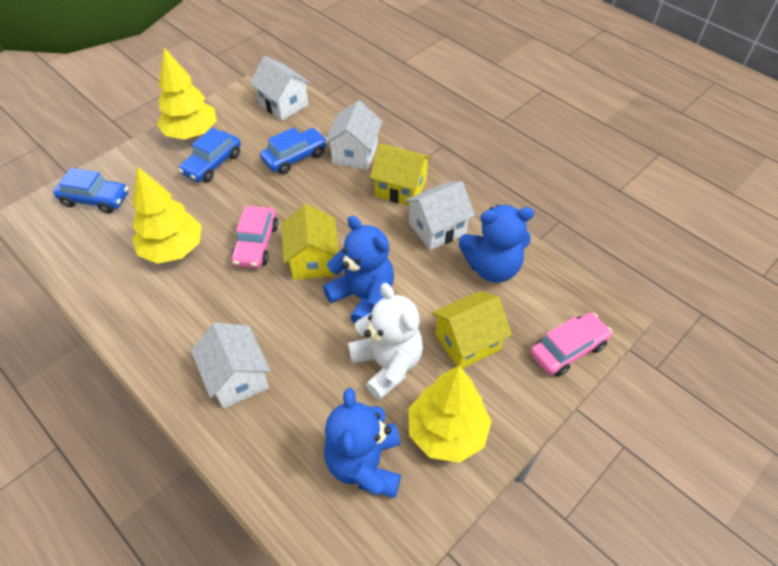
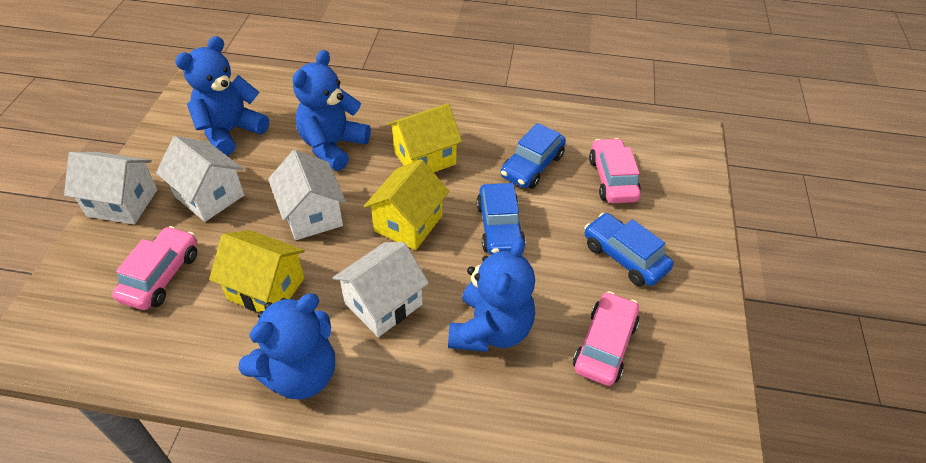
blue teddy bear: [323,216,394,323] [324,388,401,498] [459,205,534,282] = 3 -> [175,36,269,155] [239,293,335,400] [293,50,371,171] [448,237,535,352] = 4
pink car: [231,206,278,268] [531,313,612,377] = 2 -> [112,226,197,310] [573,291,640,386] [589,138,641,203] = 3
white teddy bear: [348,283,423,400] = 1 -> none = 0
yellow tree: [132,167,202,264] [157,48,217,140] [408,366,492,463] = 3 -> none = 0

